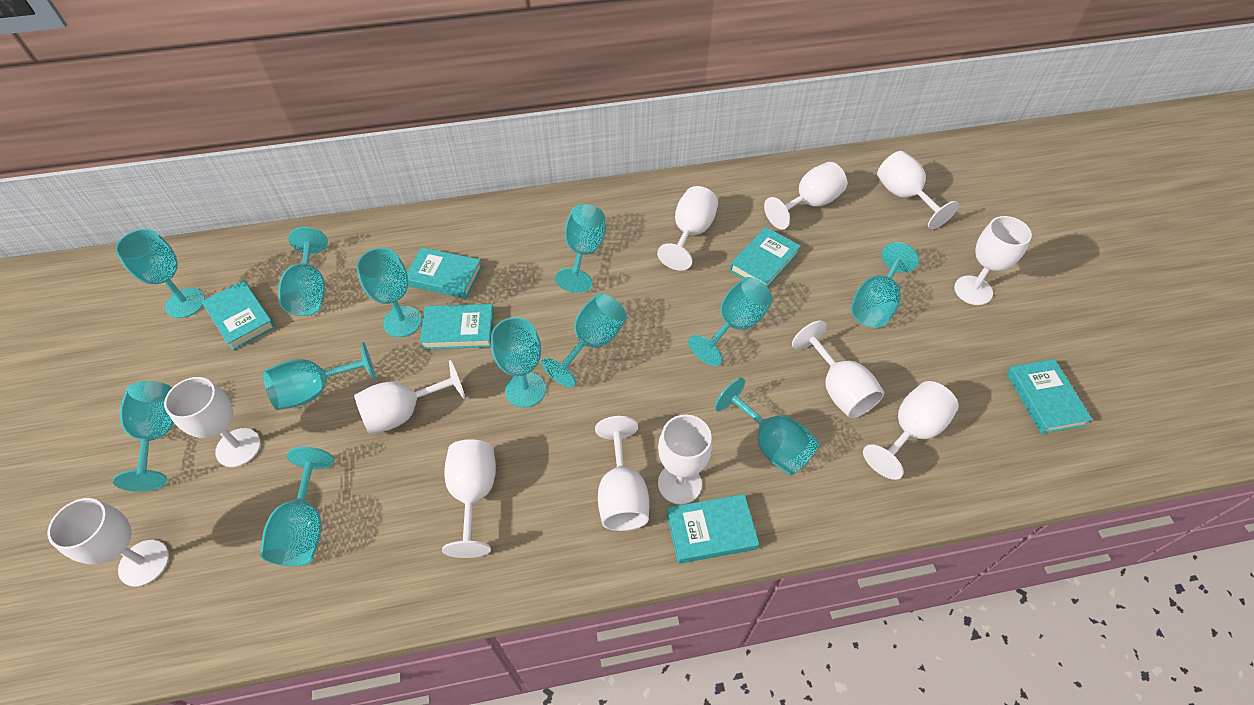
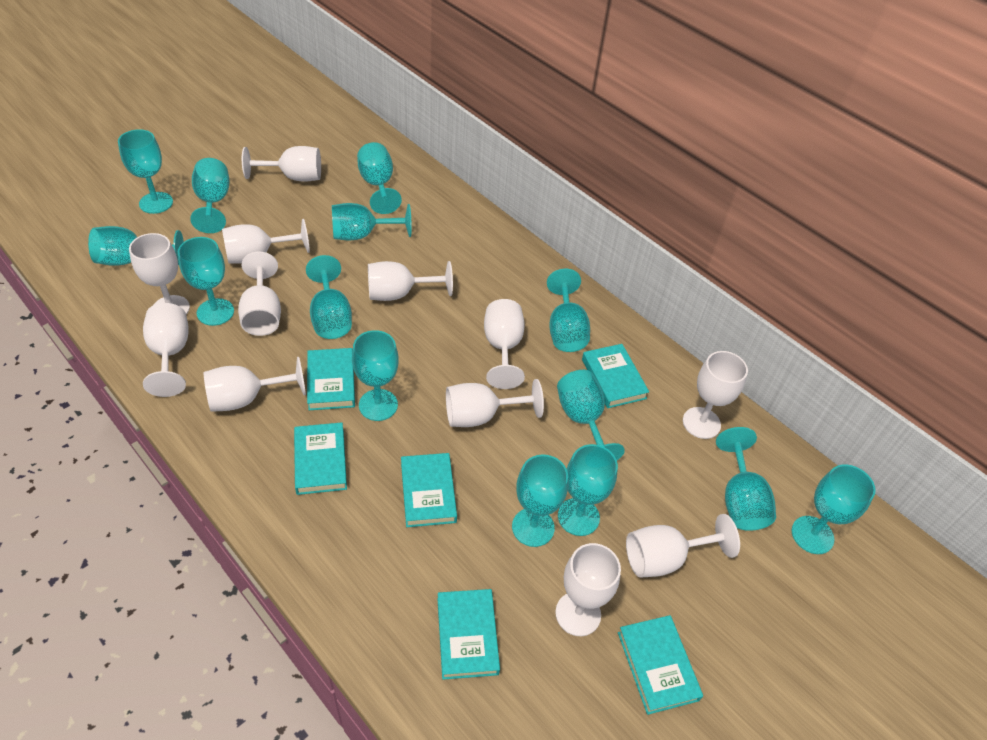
turquoise goblet: [113,381,174,492] [115,229,205,318] [260,447,334,566] [263,342,376,410] [278,227,328,316] [356,248,422,337] [491,317,546,408] [541,293,627,387] [555,204,606,293] [688,277,773,366] [715,378,820,476] [851,242,919,328] = 12 -> [88,226,184,266] [118,129,173,214] [178,237,234,326] [190,158,229,233] [306,255,352,339] [332,203,412,240] [352,330,399,421] [357,142,402,214] [512,454,568,547] [547,269,590,352] [557,370,625,460] [558,444,618,536] [716,427,776,531] [792,464,876,554] = 14

